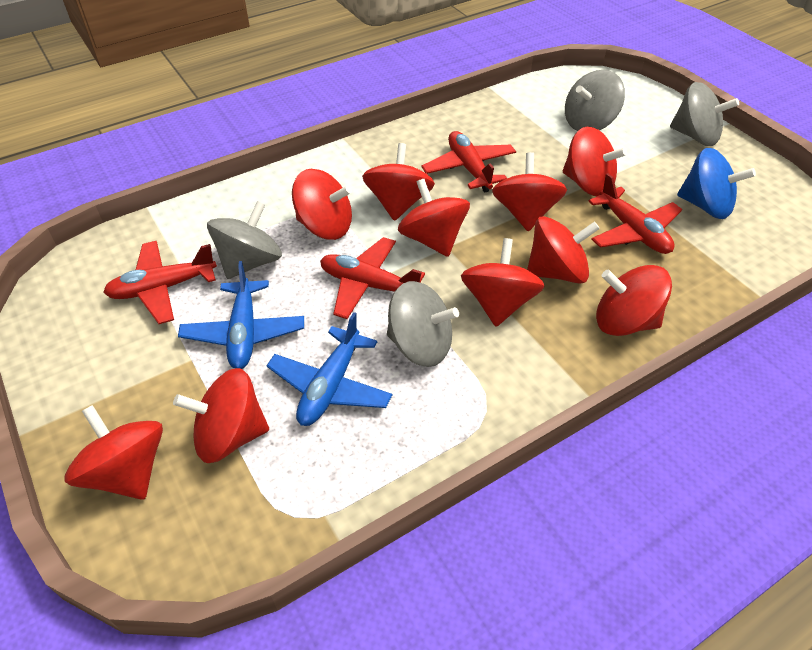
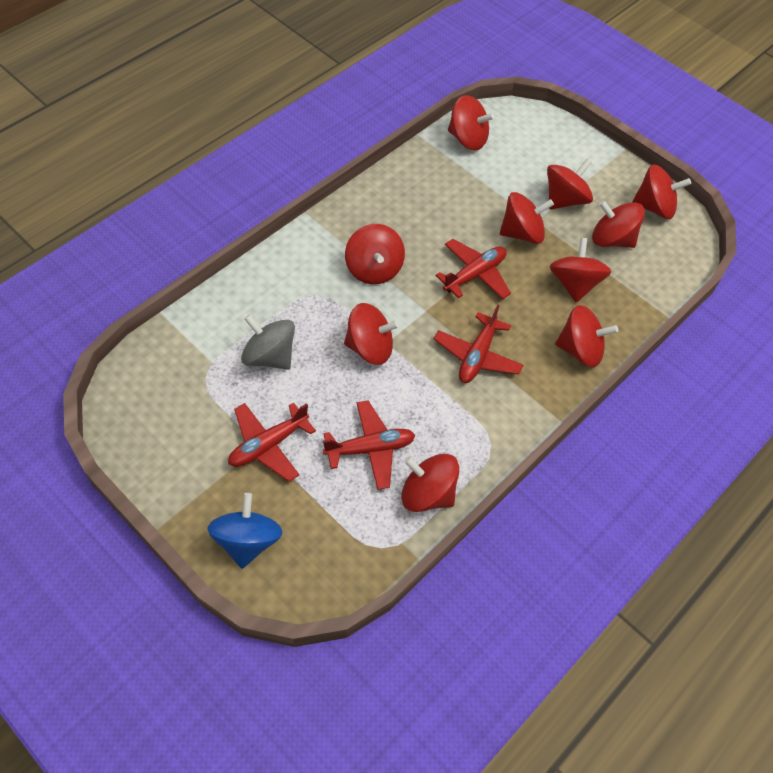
blue plane: [178,261,304,369] [267,312,392,426] = 2 -> none = 0
grey spinning top: [207,201,282,279] [387,281,459,367] [565,70,625,131] [670,82,739,146] = 4 -> [241,314,295,370] = 1

